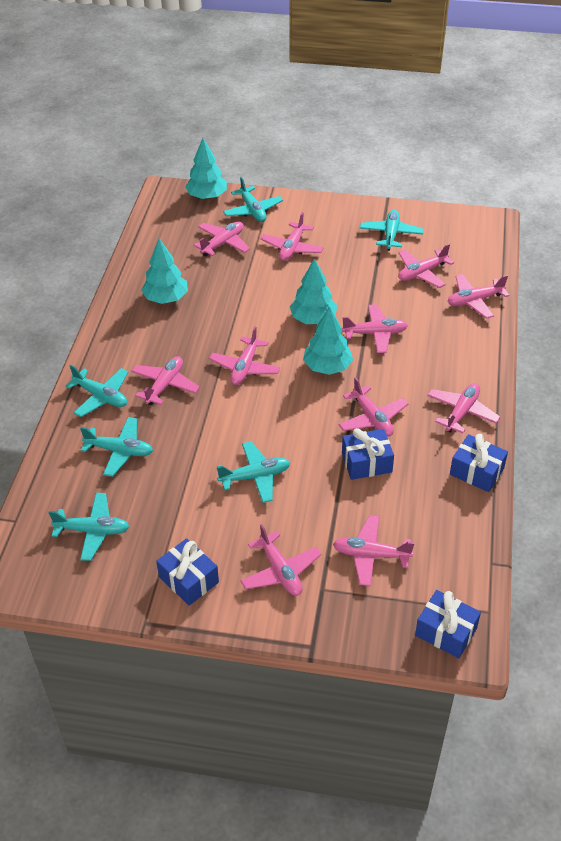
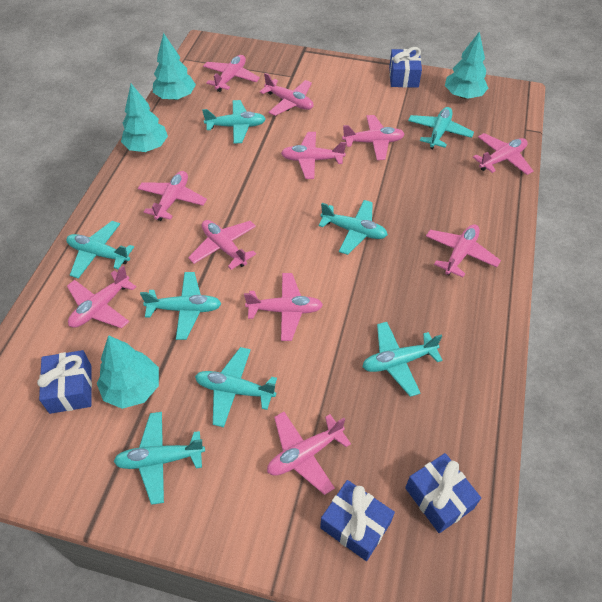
turquoise plane: [48,493,129,561] [65,365,128,417] [80,417,153,477] [217,441,290,503] [223,177,283,222] [360,210,424,251] = 6 -> [66,221,134,279] [113,412,205,505] [140,272,221,340] [195,347,277,427] [202,100,266,144] [318,200,388,255] [362,322,443,397] [408,107,474,149] = 8

